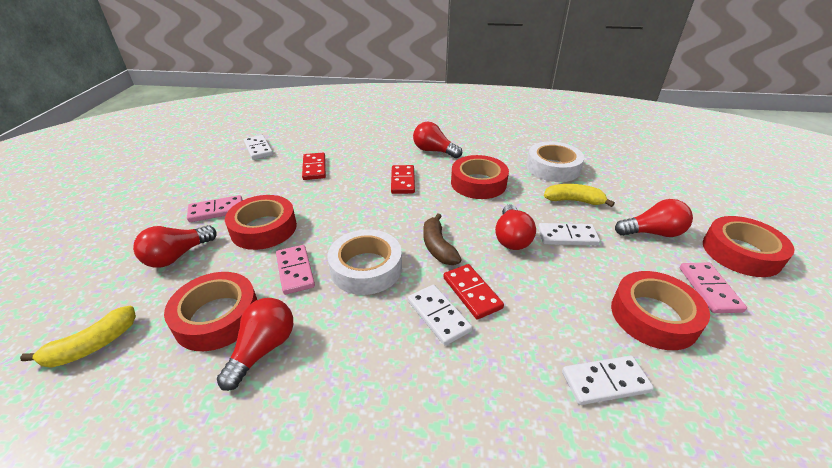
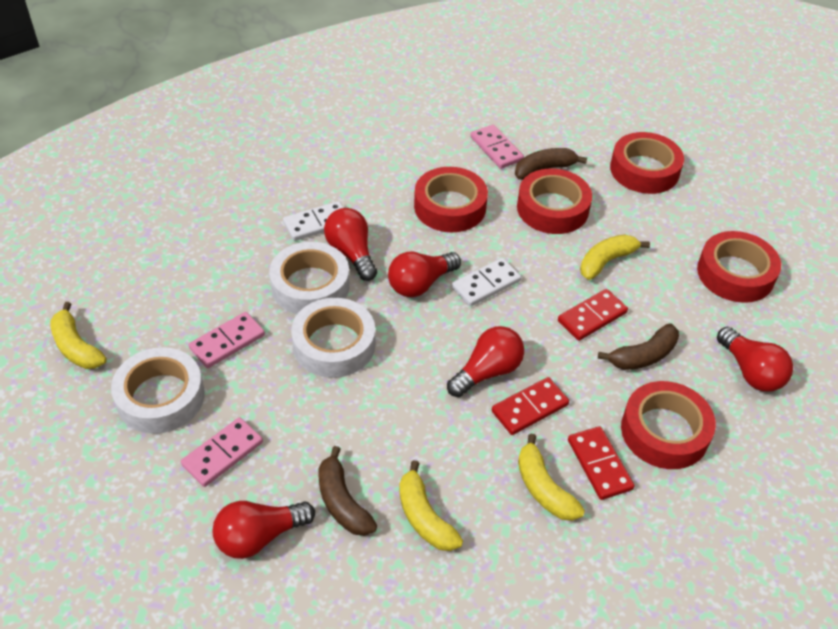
brown banana: [424,213,462,265] = 1 -> [319,446,377,536] [515,148,587,180] [598,323,679,370] = 3
white domino: [244,135,273,160] [408,285,473,346] [538,223,600,245] [562,356,654,405] = 4 -> [283,201,344,241] [452,258,521,306] = 2
white tape: [328,229,402,295] [526,142,584,182] = 2 -> [111,347,205,434] [269,242,350,314] [291,298,375,378] = 3
yellow banana: [20,306,136,368] [544,184,615,207] = 2 -> [50,302,107,369] [399,460,463,551] [518,434,585,521] [580,234,650,280] = 4

